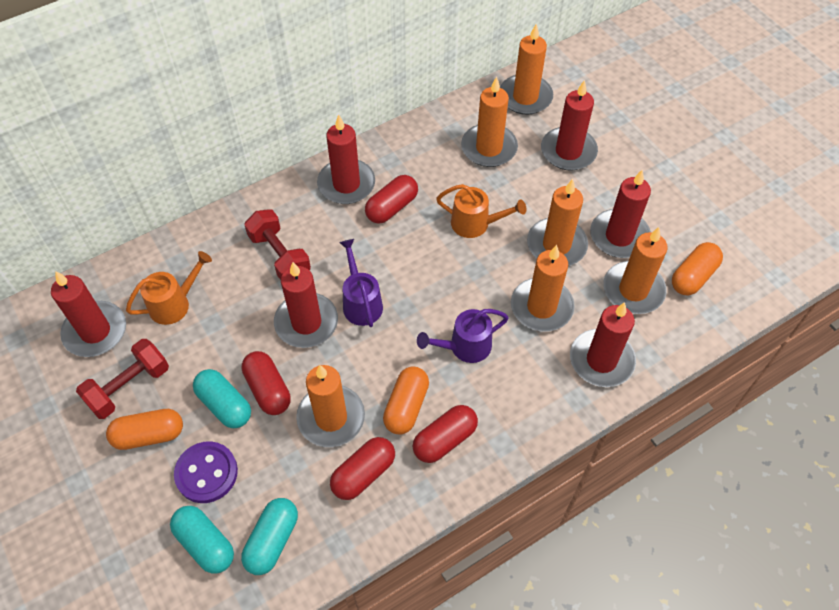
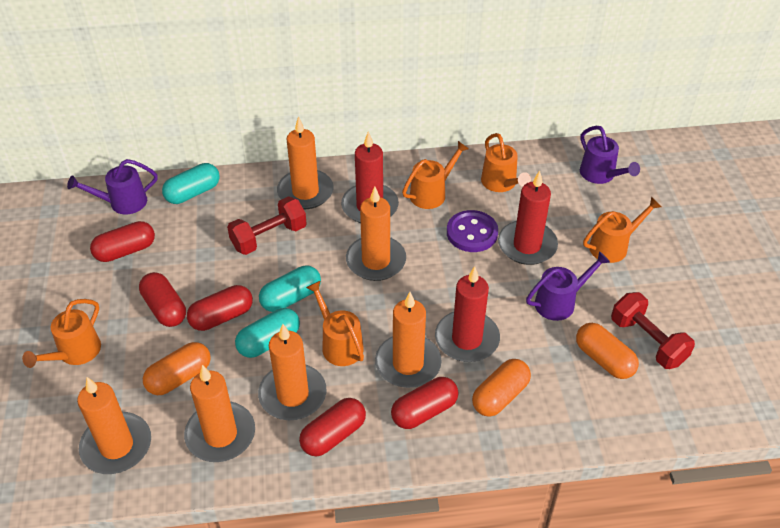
orange watering can: [126,251,212,325] [436,184,526,238] = 2 -> [22,299,101,368] [306,281,364,366] [402,141,469,209] [481,133,531,192] [583,197,661,263] = 5
purple watering can: [339,239,383,327] [417,309,509,363] = 2 -> [67,159,158,214] [526,251,610,321] [580,126,640,184] = 3
red candle: [51,271,126,357] [274,262,338,348] [317,115,375,204] [541,80,598,171] [570,302,636,387] [590,170,651,258] = 6 -> [341,131,399,223] [435,266,500,362] [498,171,558,265] = 3
red capsule: [242,351,291,415] [330,437,395,500] [365,175,418,224] [413,405,478,463] = 4 -> [90,221,155,262] [139,272,186,327] [187,285,253,331] [299,398,366,456] [391,377,458,429] = 5

